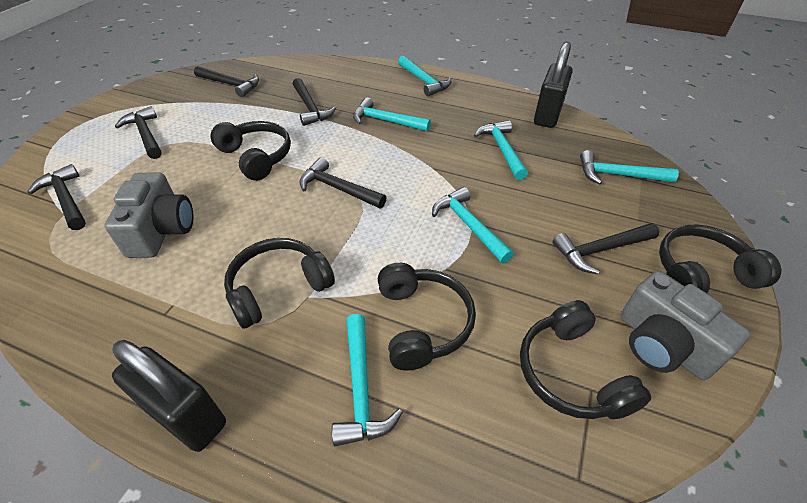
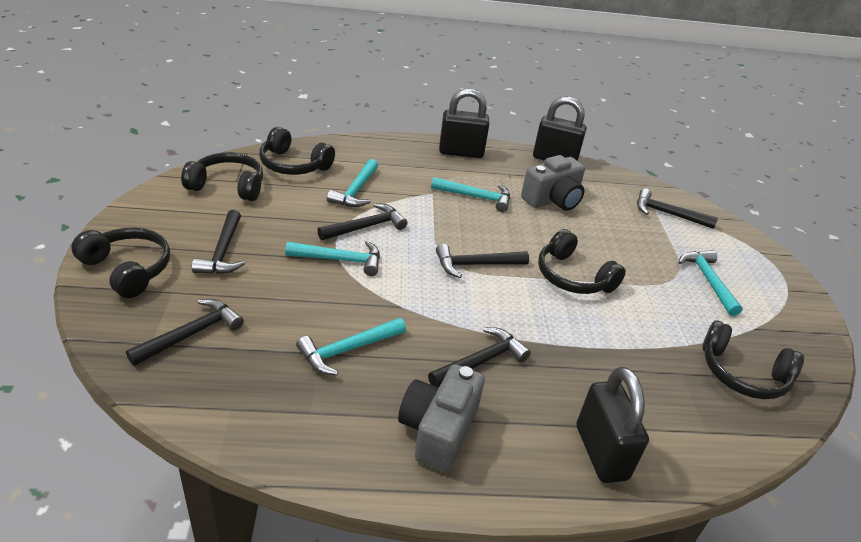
black padlock: [112,340,226,452] [534,42,573,128] = 2 -> [439,88,489,158] [533,96,586,161] [577,367,649,483] = 3
turquoise hammer: [332,314,403,446] [353,98,431,132] [398,56,451,96] [432,187,514,263] [474,120,528,180] [580,150,679,184] = 6 -> [285,241,380,276] [296,318,406,375] [327,159,378,207] [431,177,510,212] [678,250,743,316] = 5

